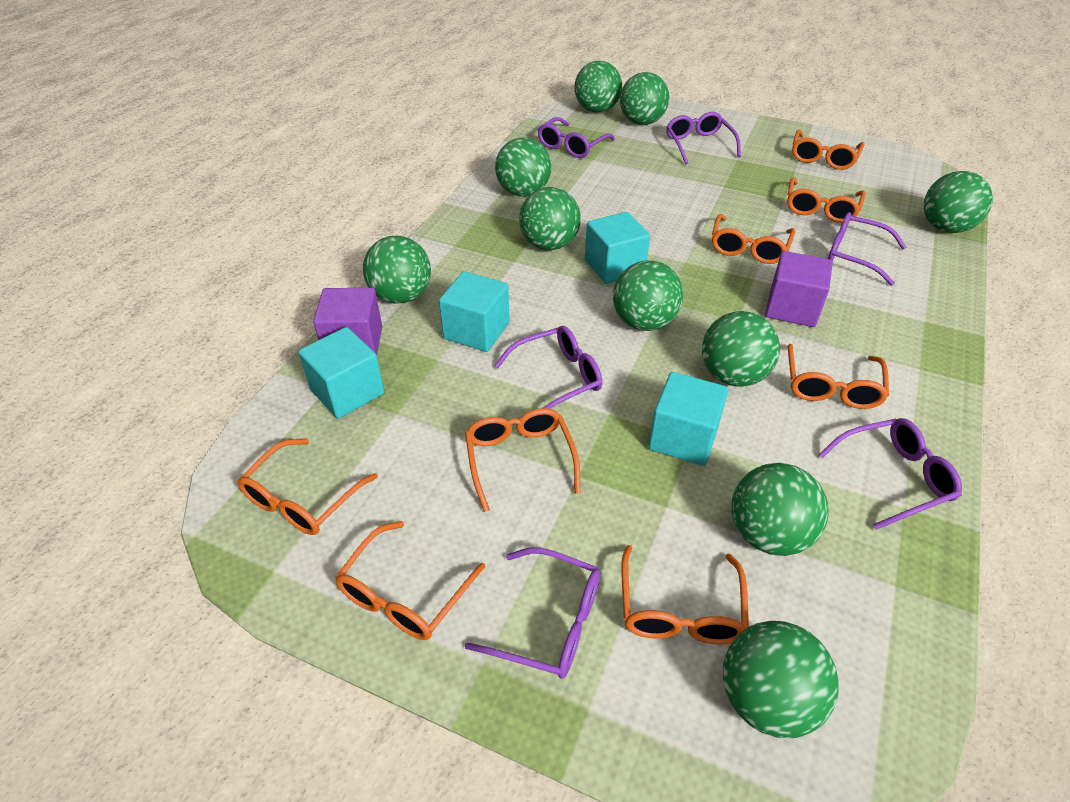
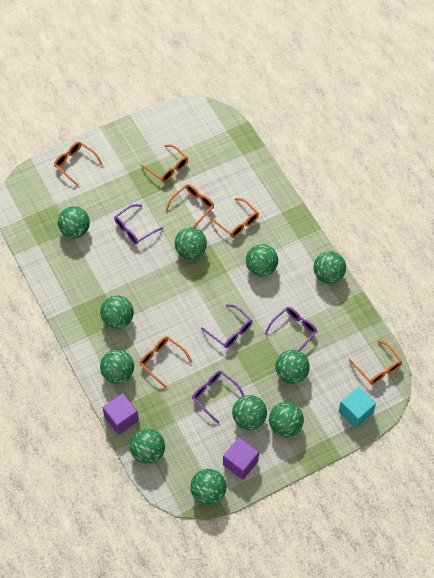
green ball: [363,236,431,303] [495,138,551,196] [519,187,581,250] [574,61,622,113] [613,261,683,331] [620,72,669,125] [702,311,780,387] [723,621,839,738] [731,463,829,556] [924,171,993,233] = 10 -> [58,206,90,238] [100,295,134,329] [100,349,134,384] [130,428,165,464] [175,227,207,260] [191,469,226,505] [232,395,267,430] [246,244,278,277] [269,402,304,437] [276,350,310,384] [314,251,346,284] = 11
orange glasses: [238,438,378,535] [335,521,485,640] [465,408,580,512] [621,545,749,645] [712,214,795,264] [787,177,865,223] [788,344,889,409] [792,130,865,170] = 8 -> [54,142,103,187] [140,145,188,182] [140,337,192,388] [165,184,214,228] [210,198,259,238] [349,340,402,385] = 6
purple glasses: [465,547,600,678] [494,326,603,409] [538,117,615,158] [666,112,741,165] [819,418,962,530] [828,212,906,286] = 6 -> [114,204,163,244] [192,371,245,423] [201,304,252,348] [265,307,317,351] = 4
turquoise cube: [298,327,384,419] [439,271,510,352] [585,212,650,284] [648,372,728,466] = 4 -> [339,387,376,428] = 1

